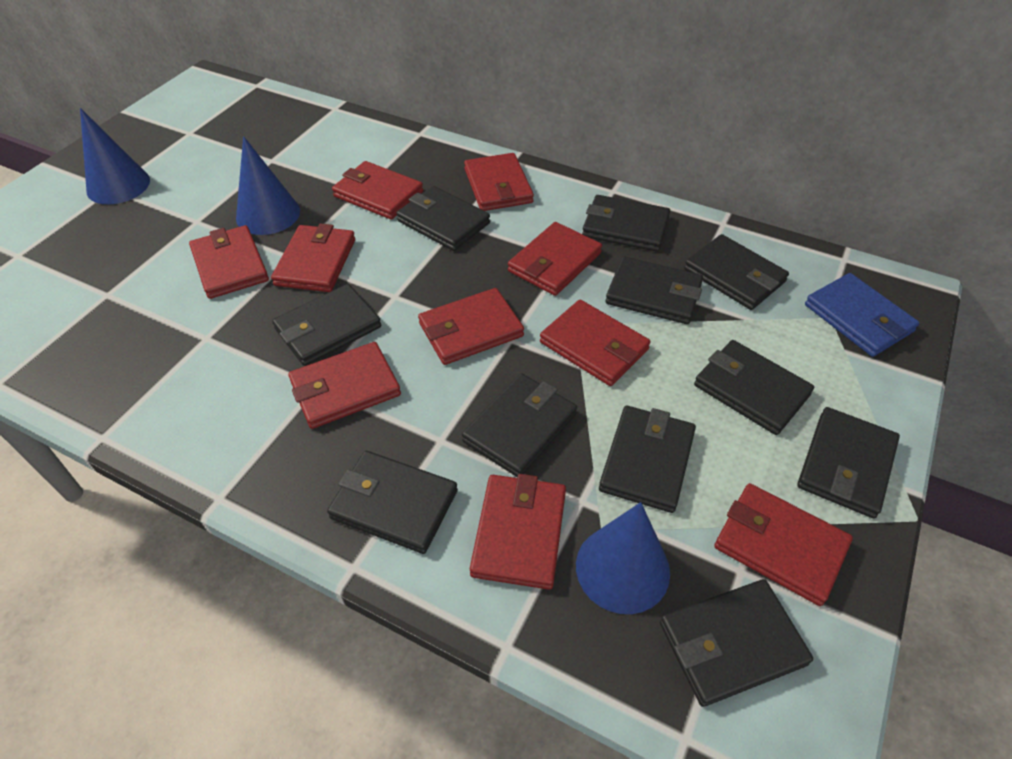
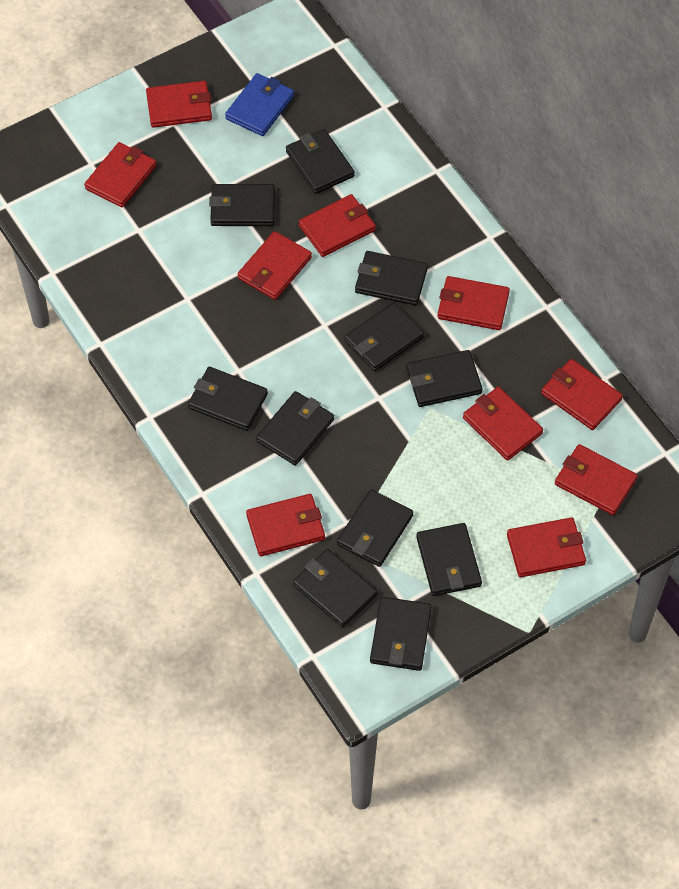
blue cone: [80,108,150,205] [236,136,300,235] [576,502,670,614] = 3 -> none = 0

